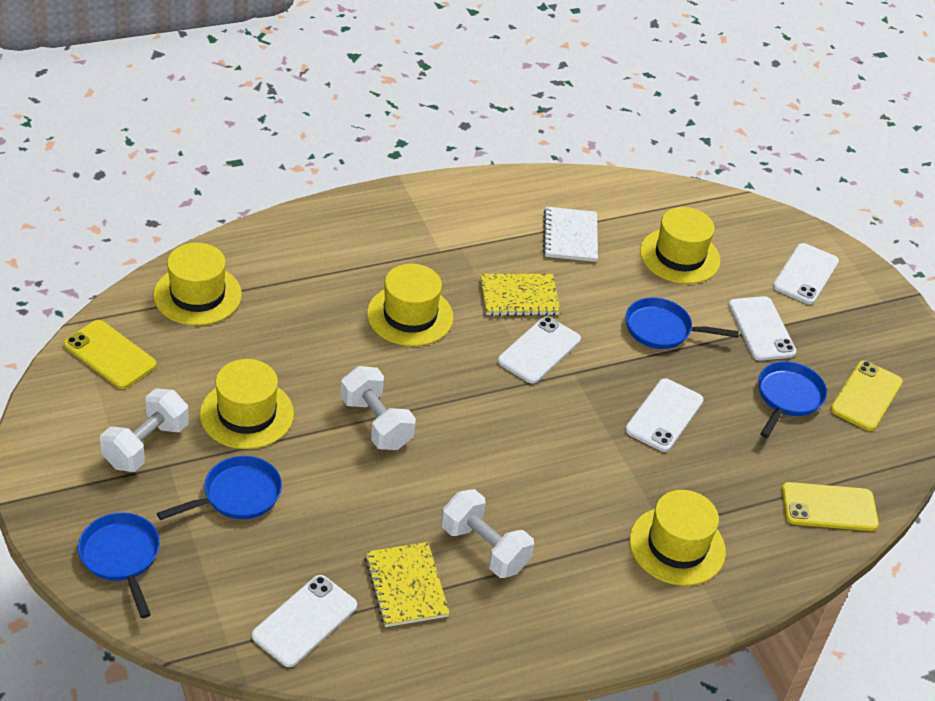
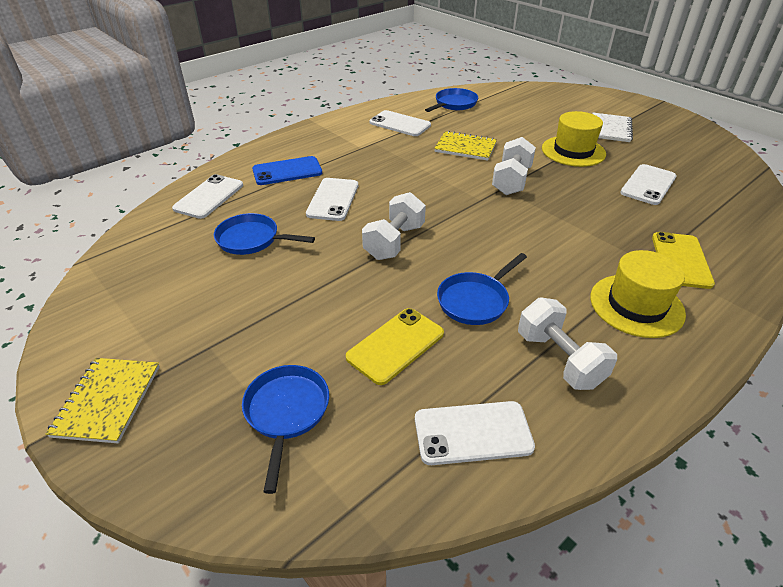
blue phone: none = 0 -> [252,156,322,185] = 1
yellow hat: [153,243,242,326] [200,359,294,449] [367,264,453,346] [630,490,726,586] [640,207,720,284] = 5 -> [542,111,606,167] [590,250,686,338] = 2
yellow phone: [64,320,157,389] [781,482,879,531] [830,361,903,431] = 3 -> [346,308,444,385] [652,232,715,289] = 2

